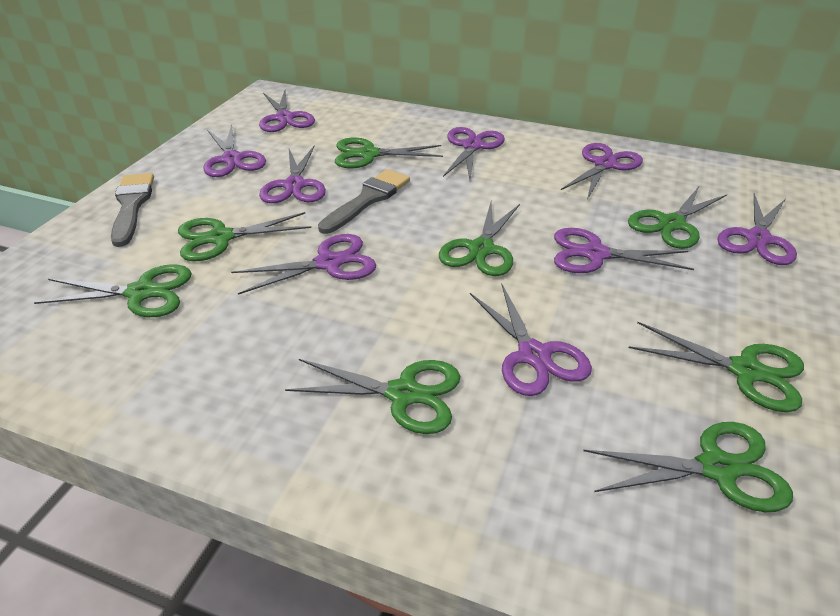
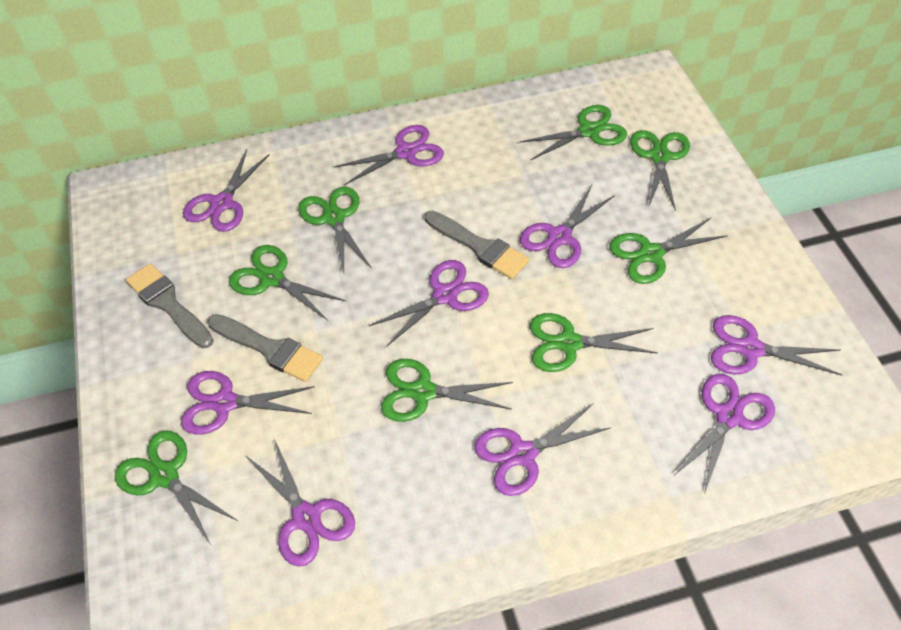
grey brush: [111,173,154,247] [318,169,410,234] = 2 -> [126,263,214,348] [208,314,323,382] [424,211,529,279] = 3

